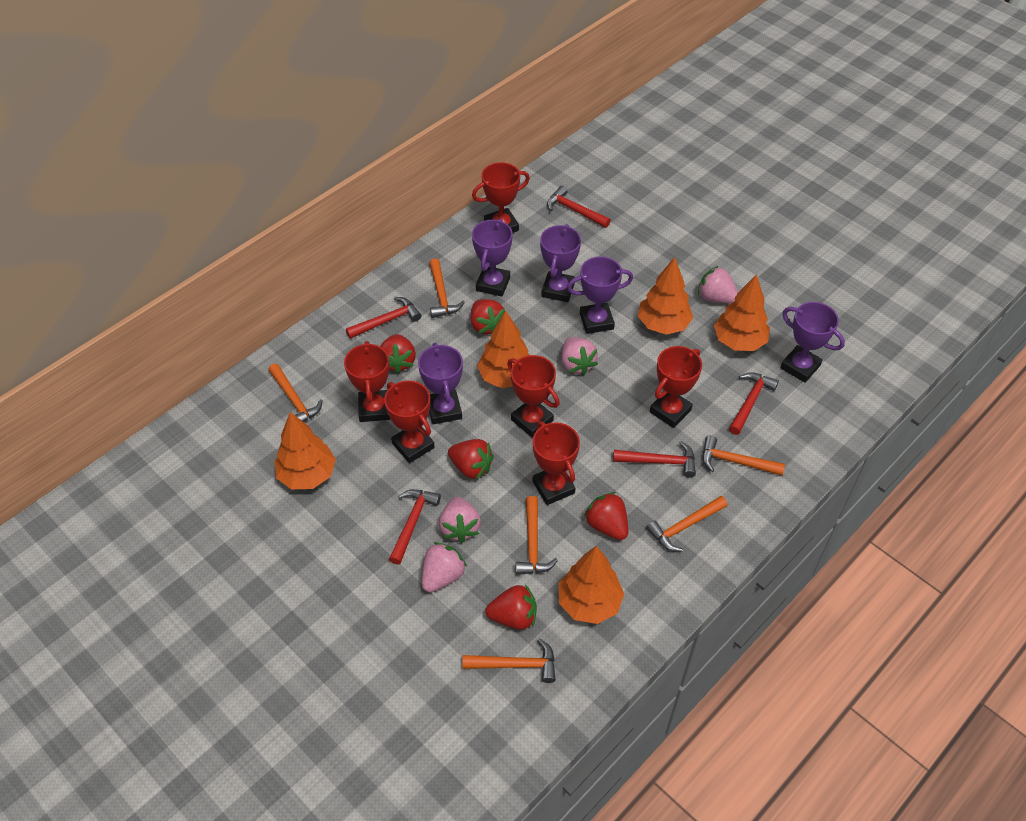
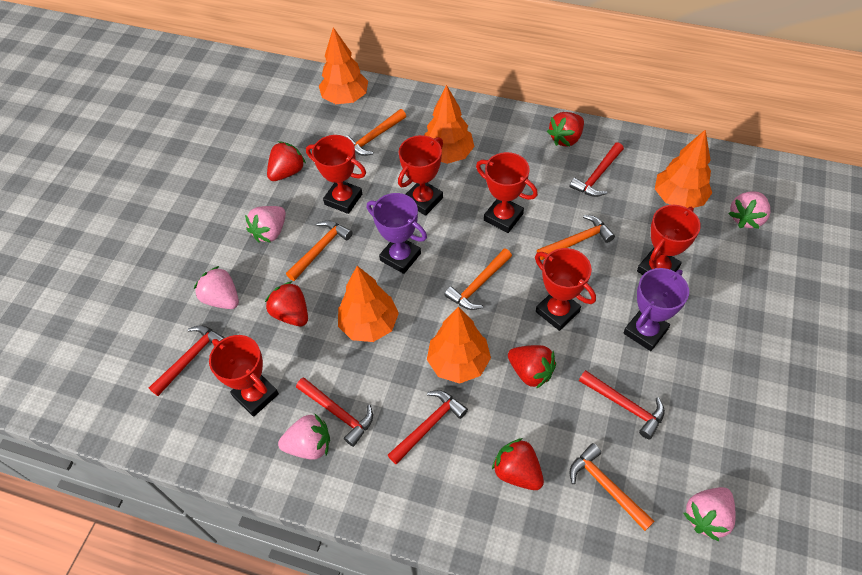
orange hammer: [268,364,323,422] [429,259,465,318] [462,638,556,683] [516,496,558,575] [646,496,728,552] [702,435,785,476] = 6 -> [286,220,353,281] [345,109,406,156] [444,249,512,310] [537,215,615,260] [570,443,655,531] = 5
pink strawberry: [422,542,467,592] [439,497,481,543] [561,337,598,376] [698,266,738,303] = 4 -> [194,266,239,309] [245,206,286,243] [278,413,330,460] [684,487,735,541] [728,192,770,229] = 5
purple trophy: [418,343,463,424] [472,219,513,297] [540,224,581,302] [567,256,633,334] [780,302,845,383] = 5 -> [367,193,427,274] [623,268,689,351] = 2

